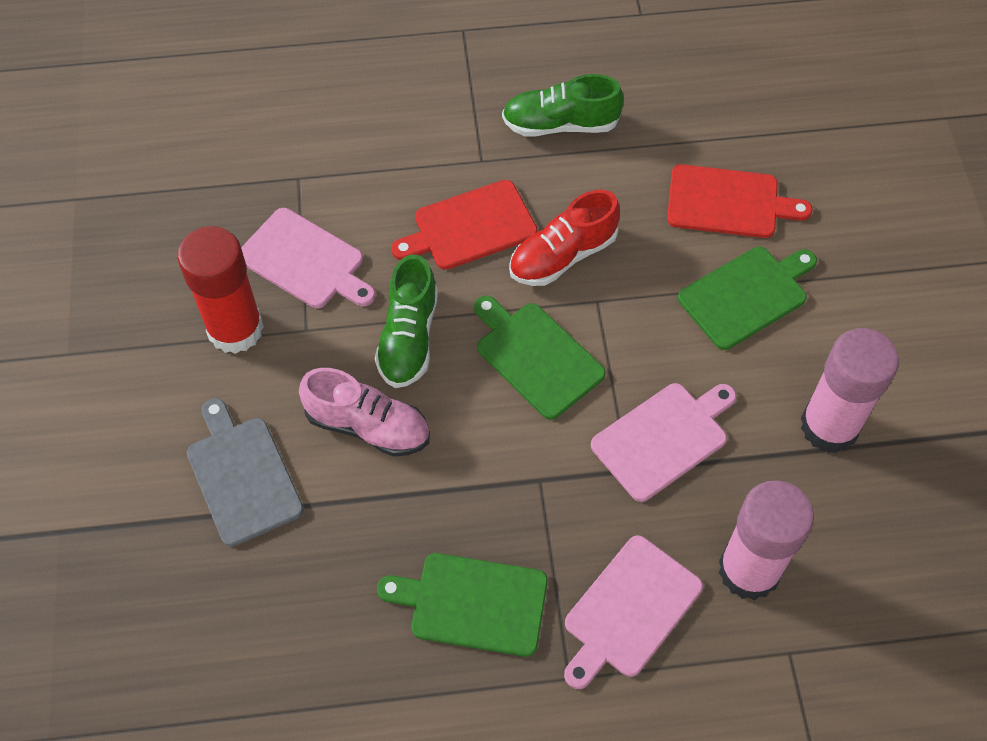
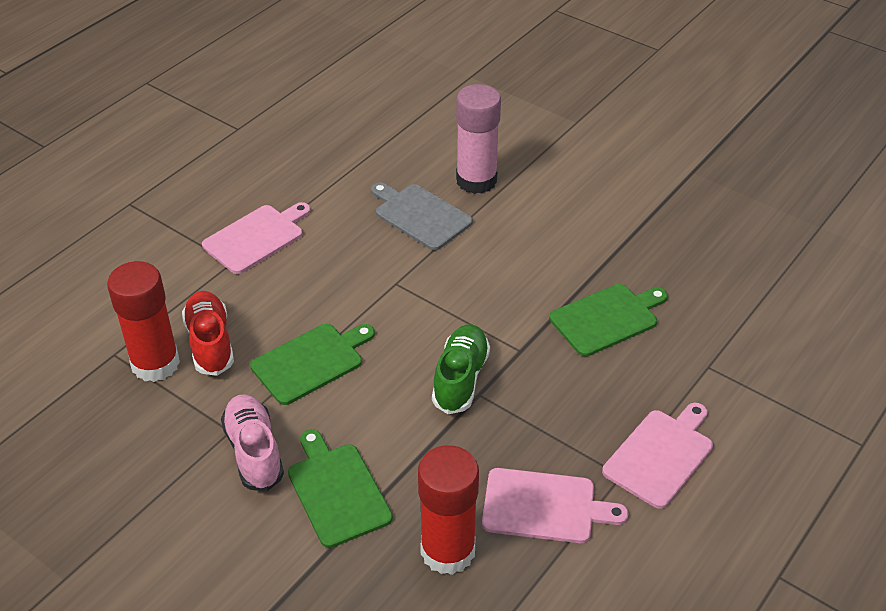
green shoe: [375,254,438,388] [502,74,624,137] = 2 -> [432,324,490,414] = 1
pink glue stick: [719,480,814,600] [800,328,899,453] = 2 -> [456,84,501,194] = 1
red cutting board: [391,180,538,270] [667,164,812,238] = 2 -> none = 0
red glue stick: [178,226,264,354] = 1 -> [107,261,180,382] [418,445,479,575] = 2

